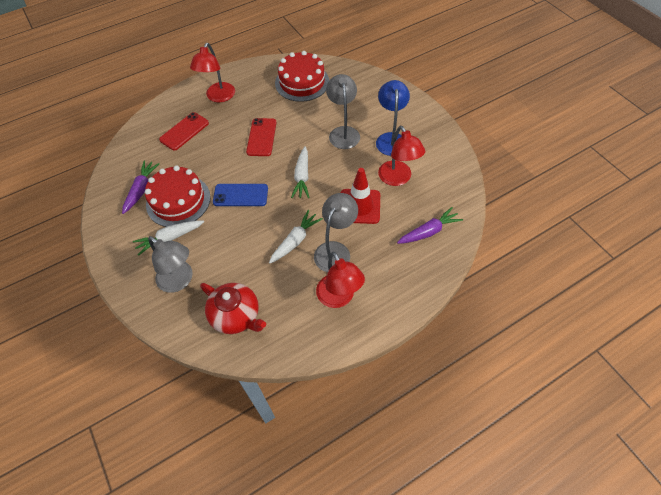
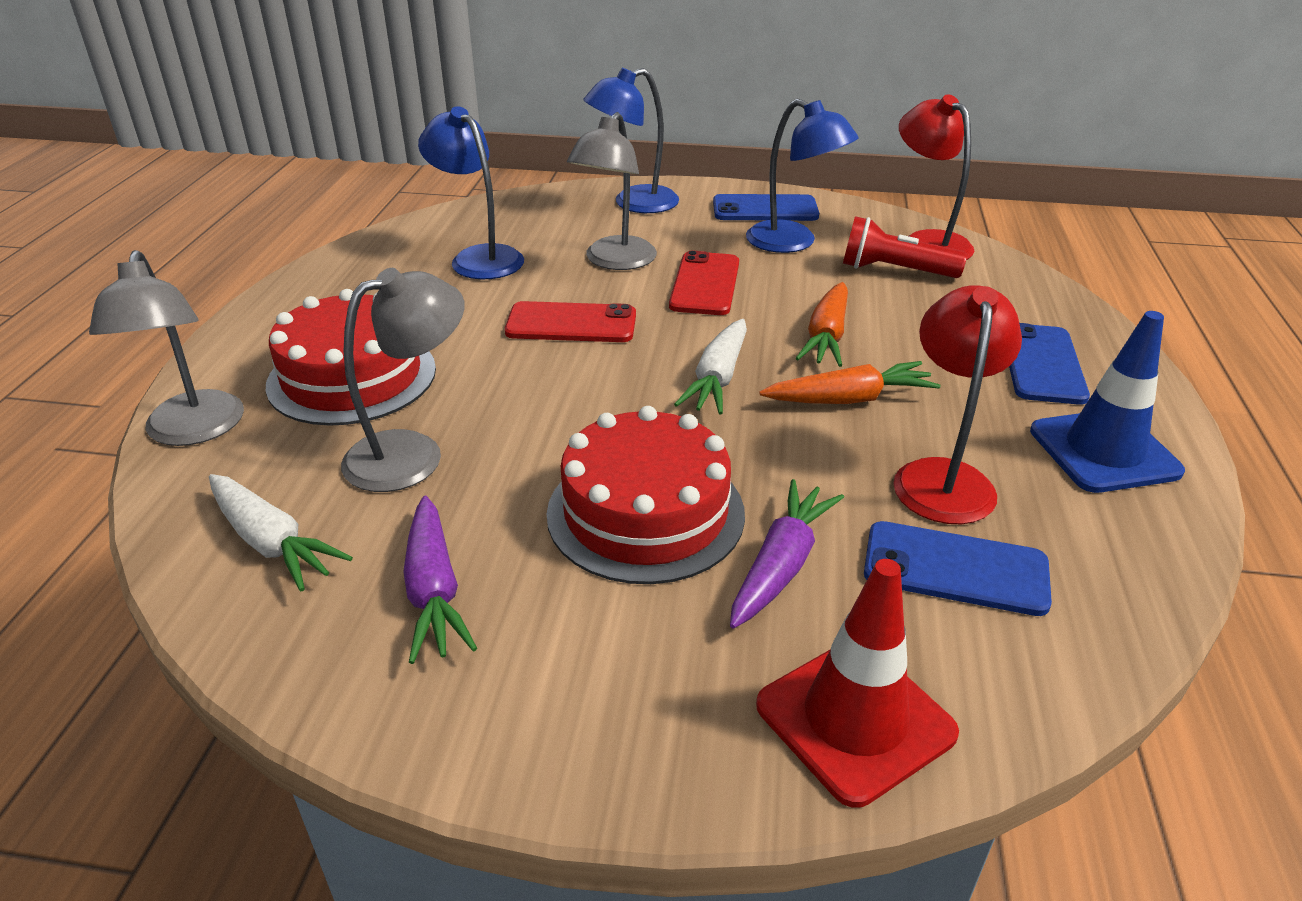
blue lamp: [376,80,410,156] = 1 -> [418,106,524,279] [583,68,679,213] [746,99,858,253] = 3
blue phone: [213,184,268,206] = 1 -> [713,194,819,221] [864,521,1052,616] [1009,323,1090,405] = 3
blue traffic cone: none = 0 -> [1030,311,1185,493] = 1
orange carrot: none = 0 -> [759,361,941,404] [795,282,848,367] = 2
red flashlight: none = 0 -> [843,216,967,278] = 1
red lamp: [190,43,235,102] [316,252,365,308] [378,126,425,186] = 3 -> [893,285,1022,524] [899,94,974,260] = 2
red teapot: [200,283,266,334] = 1 -> none = 0
white carrot: [133,220,204,256] [269,210,323,263] [291,146,309,198] = 3 -> [209,474,353,591] [674,319,747,415] = 2

